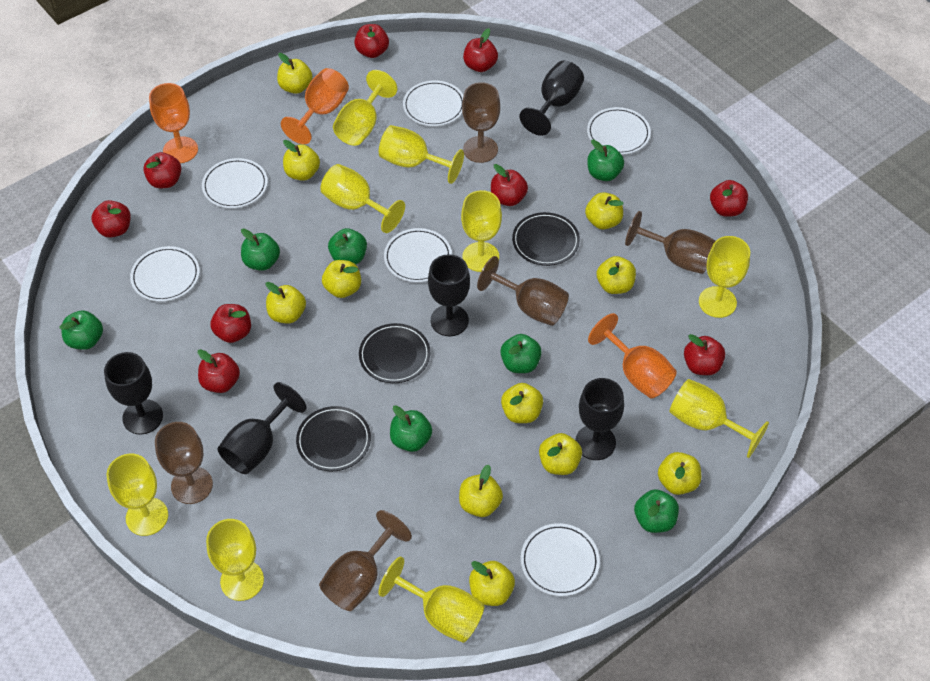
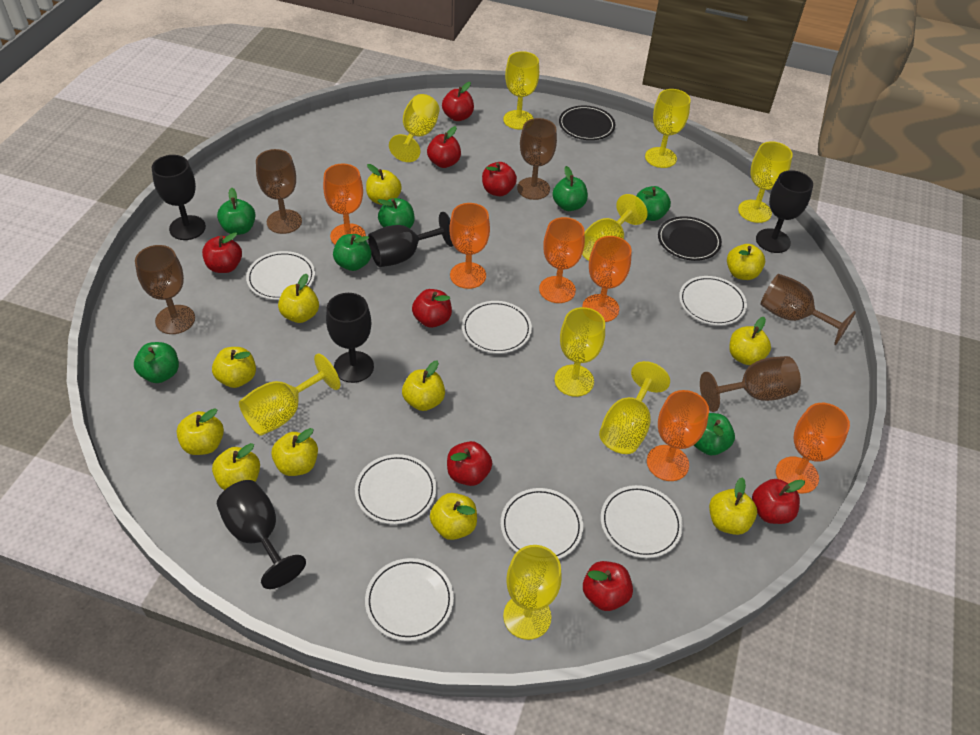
black plate: [296,406,371,471] [359,323,430,383] [512,212,580,266] = 3 -> [559,105,615,140] [658,216,722,261] = 2
orange goblet: [149,83,198,163] [281,68,349,144] [588,313,677,399] = 3 -> [323,163,366,245] [450,203,490,289] [539,217,585,303] [582,236,632,322] [647,390,709,481] [776,403,850,493] = 6
red apple: [91,200,131,238] [143,152,181,188] [198,349,240,393] [210,304,251,343] [354,24,389,58] [463,28,498,72] [491,164,528,206] [684,334,725,375] [710,180,748,217] = 9 -> [202,232,242,273] [412,289,452,328] [427,126,461,168] [442,82,474,121] [447,441,492,486] [482,162,517,196] [583,561,633,611] [752,479,805,524] = 8
white plate: [130,246,200,302] [202,158,268,208] [384,228,452,283] [403,80,464,126] [521,523,600,596] [587,107,651,155] = 6 -> [246,251,315,300] [355,454,436,525] [365,558,454,641] [462,301,532,354] [501,488,583,559] [601,485,683,558] [679,276,747,326] = 7

